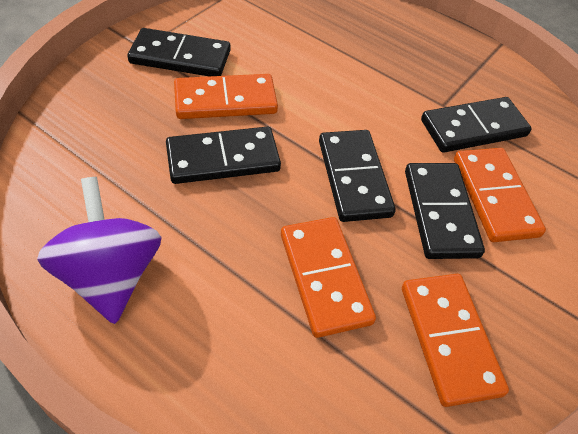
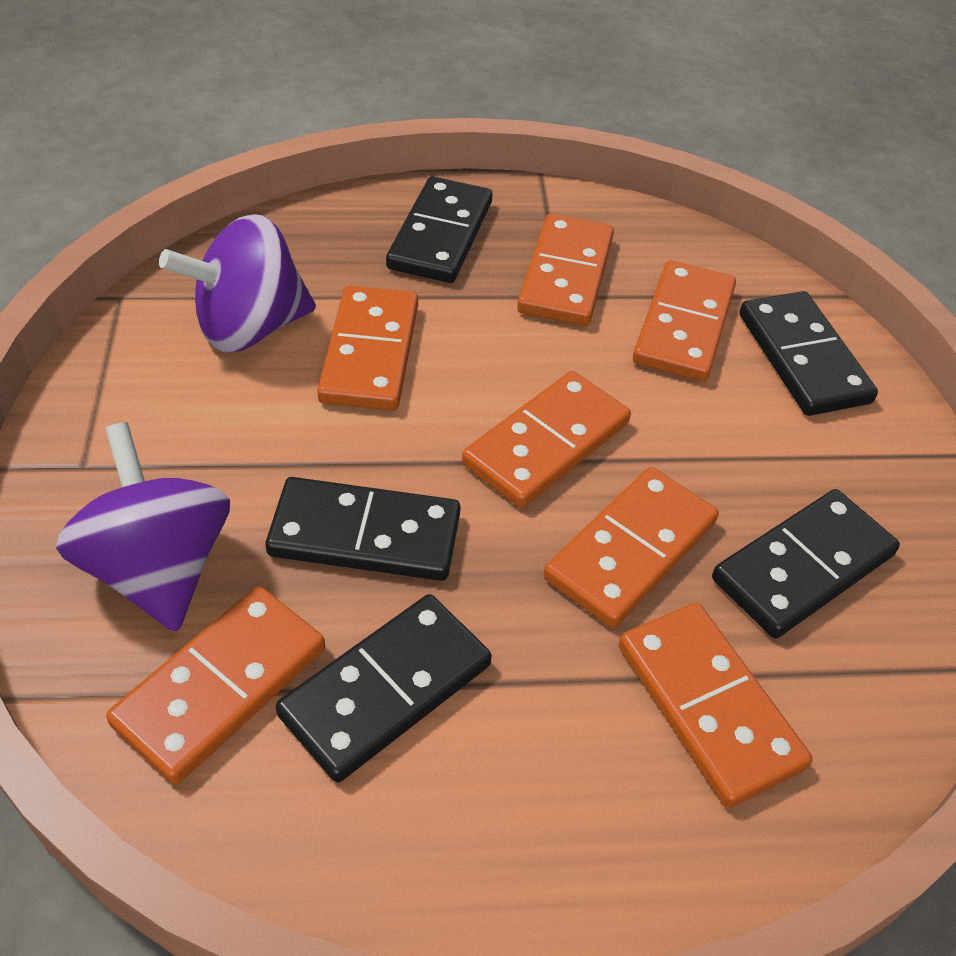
orange domino: [174,74,278,119] [281,217,376,338] [402,274,509,407] [454,148,546,242] = 4 -> [106,586,325,784] [317,286,418,411] [462,371,631,508] [517,214,614,326] [543,467,719,628] [619,603,812,808] [633,260,736,382] = 7
purple spinning top: [37,177,161,324] = 1 -> [56,422,230,632] [159,214,316,353] = 2

